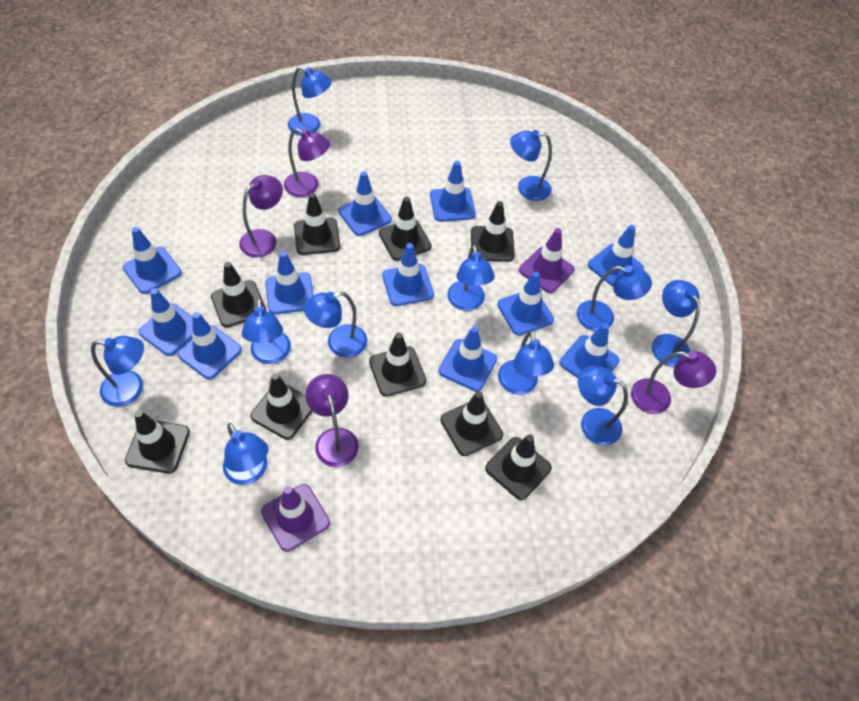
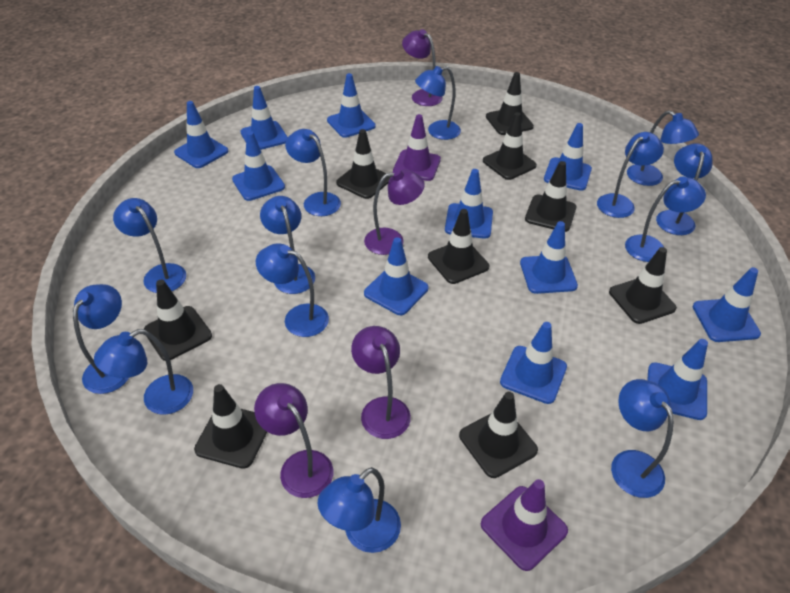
blue lamp: [91,336,144,407] [223,423,268,485] [242,298,291,364] [288,67,332,136] [304,292,367,358] [447,245,495,311] [498,331,554,394] [510,130,552,201] [577,265,652,331] [578,366,628,445] [652,280,700,367] = 11 -> [73,284,129,394] [94,329,193,415] [113,198,186,293] [256,243,329,337] [260,196,315,294] [285,129,341,216] [318,467,401,553] [415,66,461,140] [597,132,664,218] [611,379,674,498] [625,176,706,262] [627,110,699,186] [656,144,713,235] = 13

